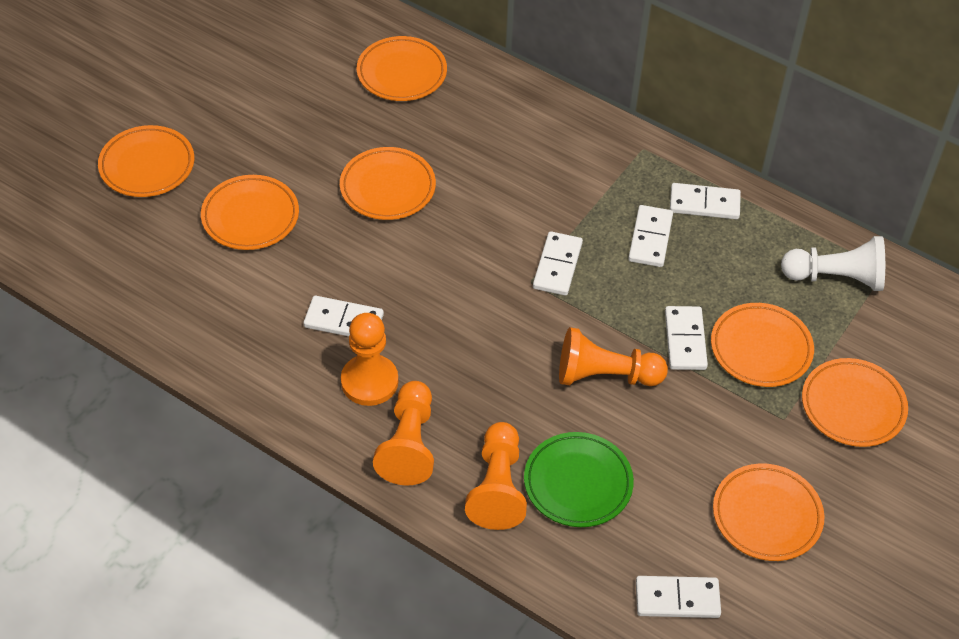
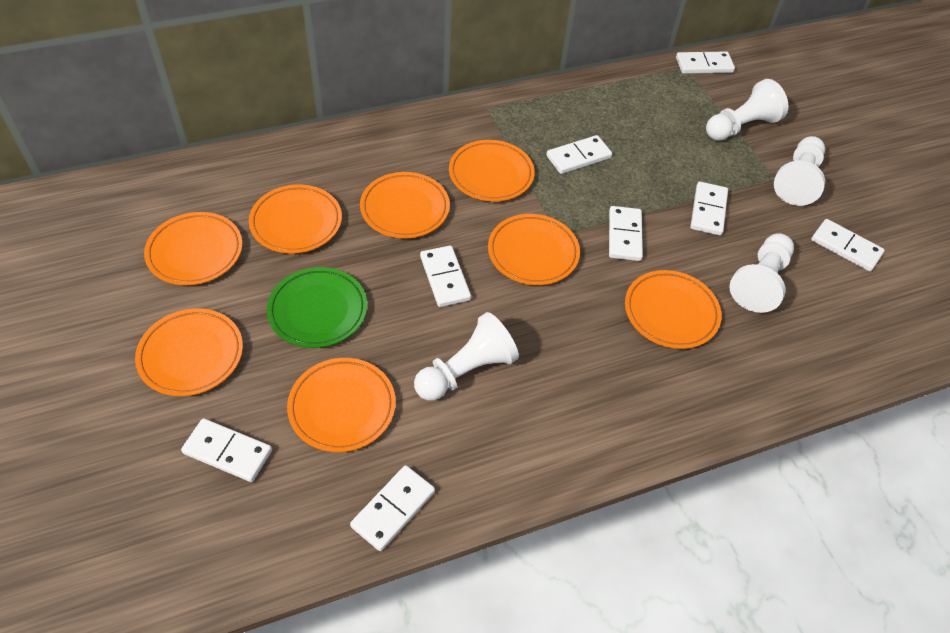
orange pawn: [341,313,398,406] [373,381,434,486] [465,422,527,530] [559,327,668,386] = 4 -> none = 0
orange plate: [98,125,194,197] [201,175,299,250] [340,147,436,220] [357,36,447,101] [711,303,814,387] [713,463,824,561] [802,358,908,447] = 7 -> [135,308,243,396] [144,212,243,285] [249,185,342,254] [287,358,396,452] [360,172,450,238] [449,140,535,202] [488,214,580,285] [625,270,721,349] = 8
white domino: [304,296,384,336] [533,231,583,296] [628,205,673,267] [636,576,721,618] [665,306,708,370] [670,183,741,219] = 6 -> [181,418,272,482] [350,465,435,551] [420,246,471,307] [546,135,612,174] [609,206,643,261] [676,51,735,74] [690,182,728,235] [811,219,885,272] = 8
white pawn: [781,236,885,291] = 1 -> [414,312,519,401] [706,79,788,141] [729,233,794,313] [774,136,825,206] = 4

